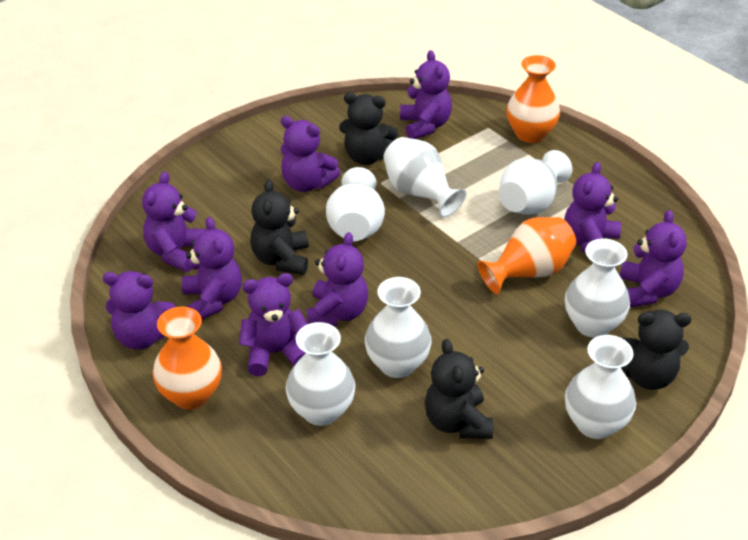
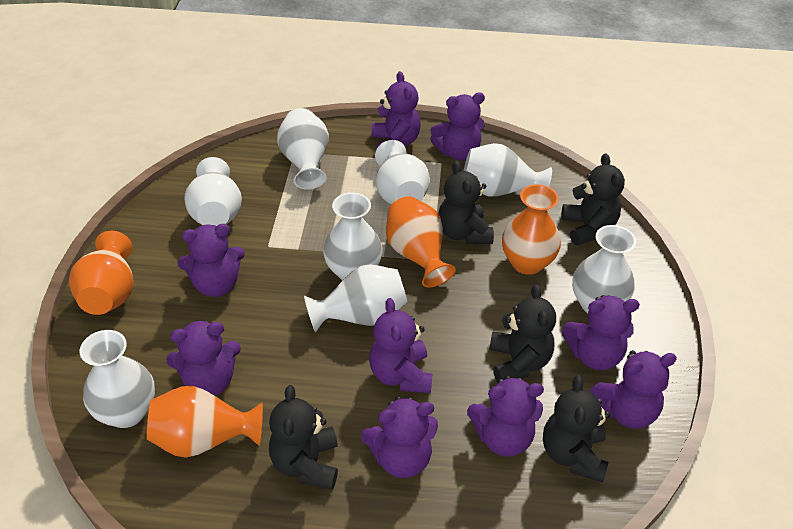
black teddy bear: [250,179,309,275] [339,92,398,165] [425,339,493,439] [621,310,691,390] = 4 -> [269,385,338,490] [438,161,494,244] [489,284,556,383] [543,375,610,483] [561,154,625,245] = 5
orange vase: [153,307,222,409] [477,217,576,294] [506,55,560,143] = 3 -> [69,231,134,315] [147,385,263,458] [386,196,456,288] [502,184,561,275] = 4
white vase: [286,322,355,426] [326,167,385,241] [365,277,432,378] [383,137,466,218] [499,150,572,215] [565,239,630,338] [565,335,636,439] = 7 -> [80,330,155,428] [184,157,242,226] [277,108,329,190] [304,264,407,333] [323,193,383,281] [375,140,430,205] [464,143,552,197] [572,225,636,313] = 8

